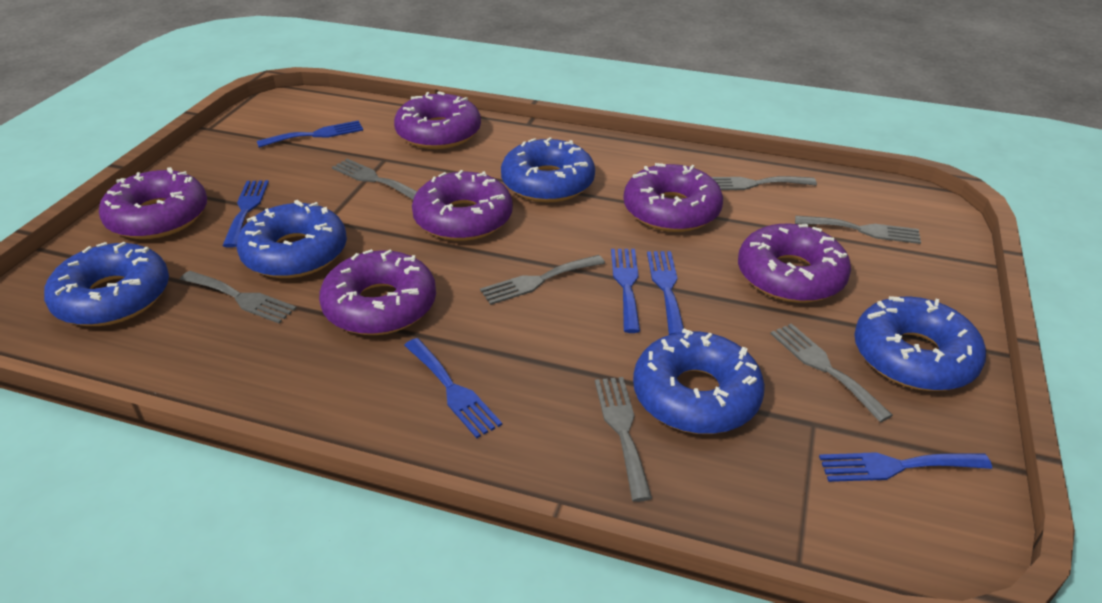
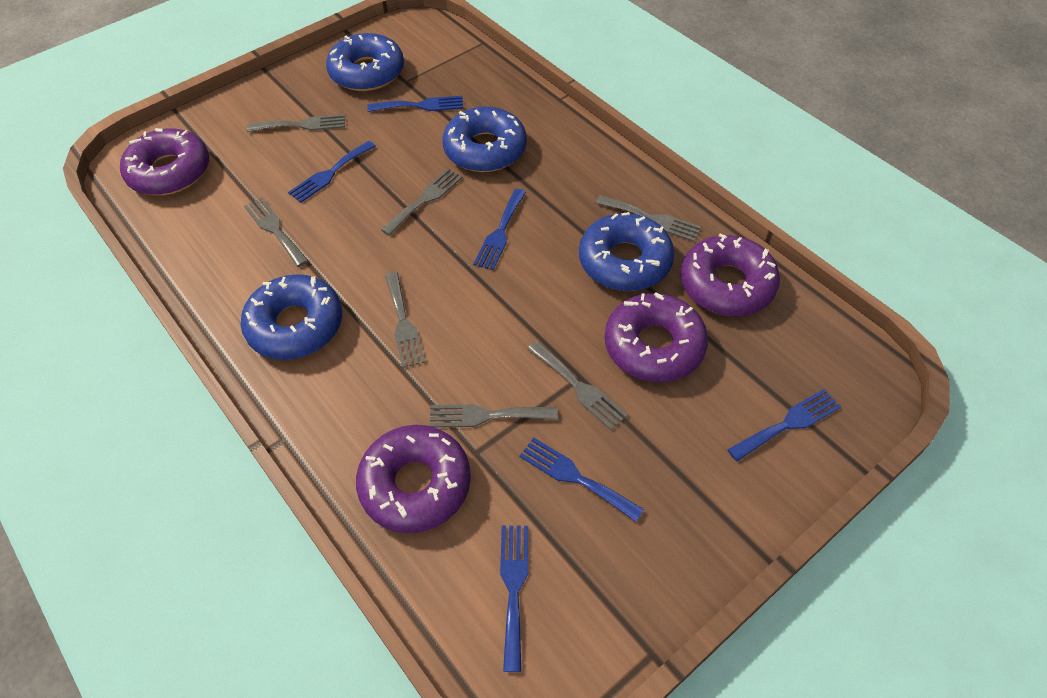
blue donut: [44,242,169,326] [237,200,347,278] [501,137,595,202] [633,329,765,434] [854,296,986,391] = 5 -> [241,274,342,360] [326,33,404,91] [443,106,527,172] [579,212,674,291] = 4
purple donut: [99,167,207,239] [319,249,436,335] [394,91,481,149] [412,170,513,241] [624,163,723,232] [738,224,851,303] = 6 -> [120,128,209,195] [356,425,471,533] [605,292,708,382] [680,233,780,316] = 4

